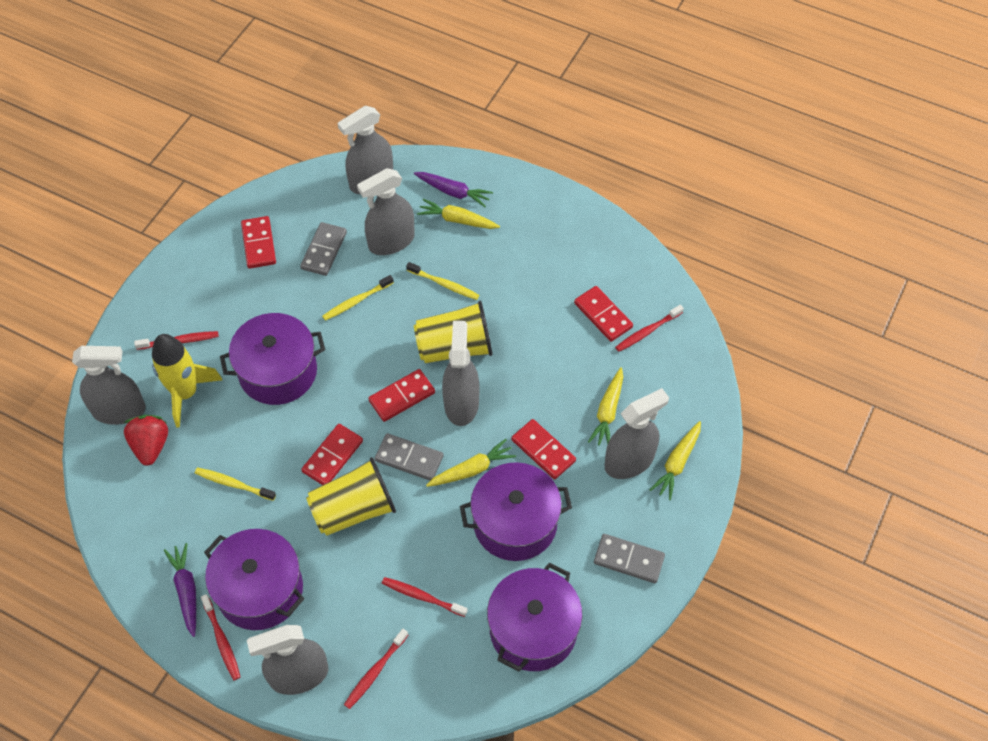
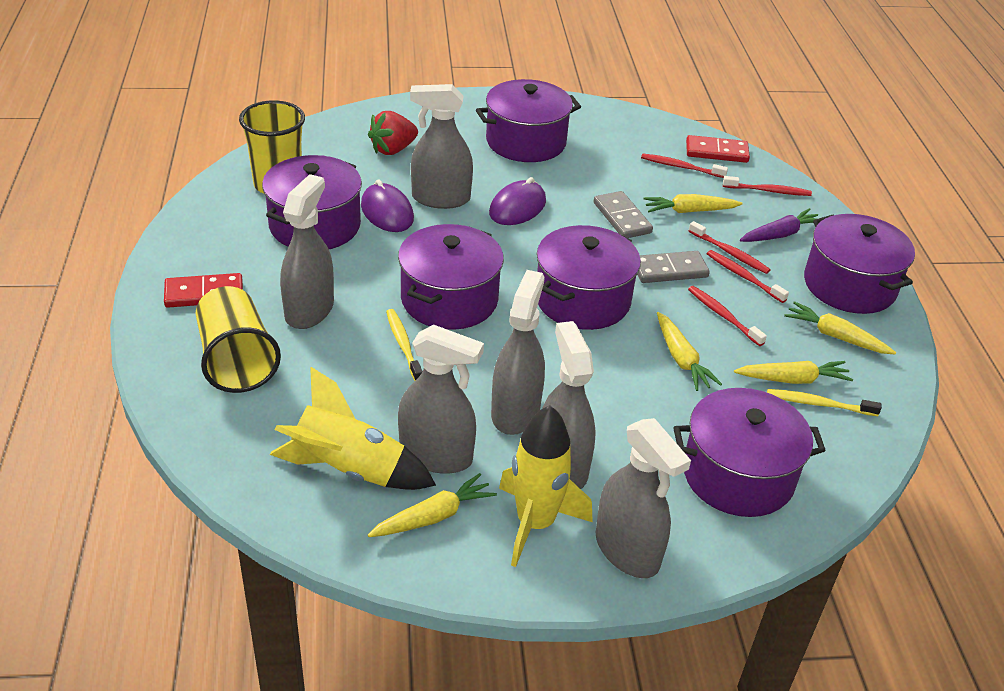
grey domino: [300,222,347,276] [375,433,443,481] [594,534,665,583] = 3 -> [594,191,653,238] [637,251,710,283] = 2
purple carrot: [164,543,196,637] [414,172,493,207] = 2 -> [740,208,818,242] = 1
purple mouse: none = 0 -> [361,179,414,232] [489,177,546,225] = 2
purple pot: [204,529,304,630] [220,313,325,405] [460,462,572,561] [487,563,582,671] = 4 -> [262,155,362,249] [398,224,504,330] [476,79,581,162] [537,225,641,330] [673,388,826,517] [804,214,915,314] = 6
red domino: [241,216,276,269] [301,424,363,485] [368,369,435,422] [511,419,576,479] [574,286,633,342] = 5 -> [164,273,243,308] [686,135,750,163] = 2
yellow carrot: [417,199,500,229] [426,439,516,487] [588,367,623,445] [650,421,701,500] = 4 -> [368,473,497,537] [644,194,743,213] [657,312,722,391] [734,361,853,384] [784,301,896,354] = 5
yellow rocket: [152,334,222,428] = 1 -> [270,367,436,490] [499,405,593,567] = 2
yellow toothbrush: [195,467,276,501] [322,275,394,321] [406,262,479,300] = 3 -> [386,309,422,381] [767,389,882,416] = 2

